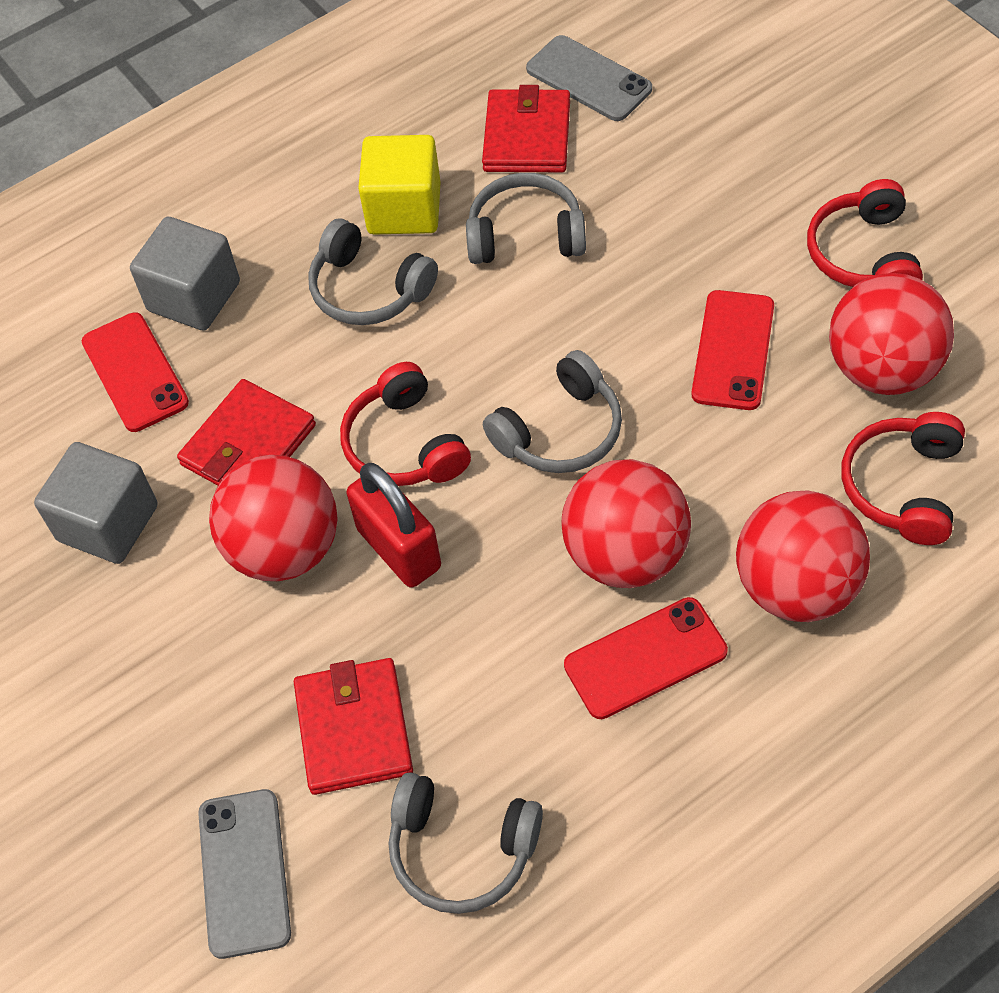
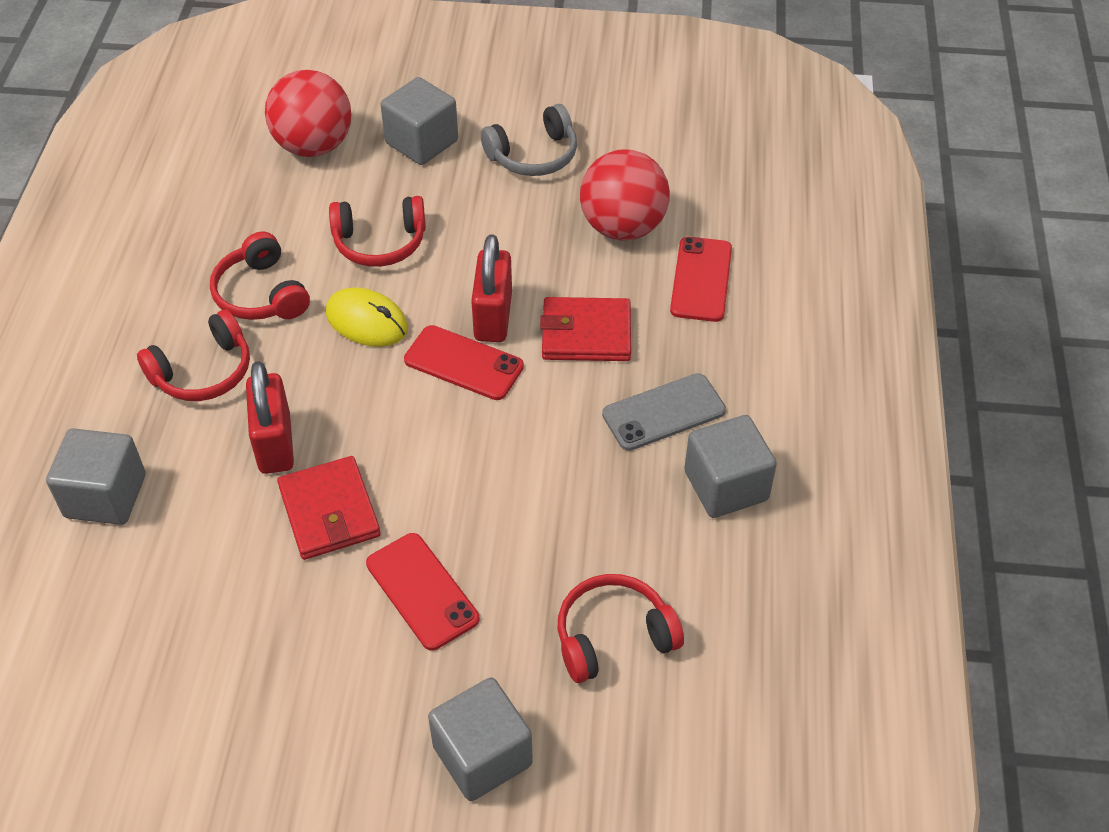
grey cube: [34,442,158,564] [130,216,240,330] = 2 -> [46,428,146,525] [380,77,458,165] [428,677,533,801] [684,415,777,518] = 4
grey headphones: [308,218,438,325] [389,773,543,914] [466,173,586,264] [483,350,622,473] = 4 -> [481,104,577,176] = 1
grey phone: [198,789,291,959] [526,35,652,121] = 2 -> [602,373,726,451] = 1
red ball: [209,455,338,581] [561,459,691,588] [736,490,870,622] [829,273,954,395] = 4 -> [265,70,351,157] [580,150,670,241] = 2
red headphones: [340,362,471,486] [807,179,923,287] [841,412,965,545] = 3 -> [137,309,250,401] [210,231,310,320] [329,196,426,267] [558,574,684,683] = 4
red padlock: [346,463,441,588] = 1 -> [246,361,294,474] [471,234,512,342] = 2
red wallet: [177,379,316,486] [294,658,413,795] [482,85,570,172] = 3 -> [277,456,381,560] [540,297,631,361] = 2
yellow cube: [358,135,441,234] = 1 -> none = 0
yellow mouse: none = 0 -> [326,288,408,347] = 1

